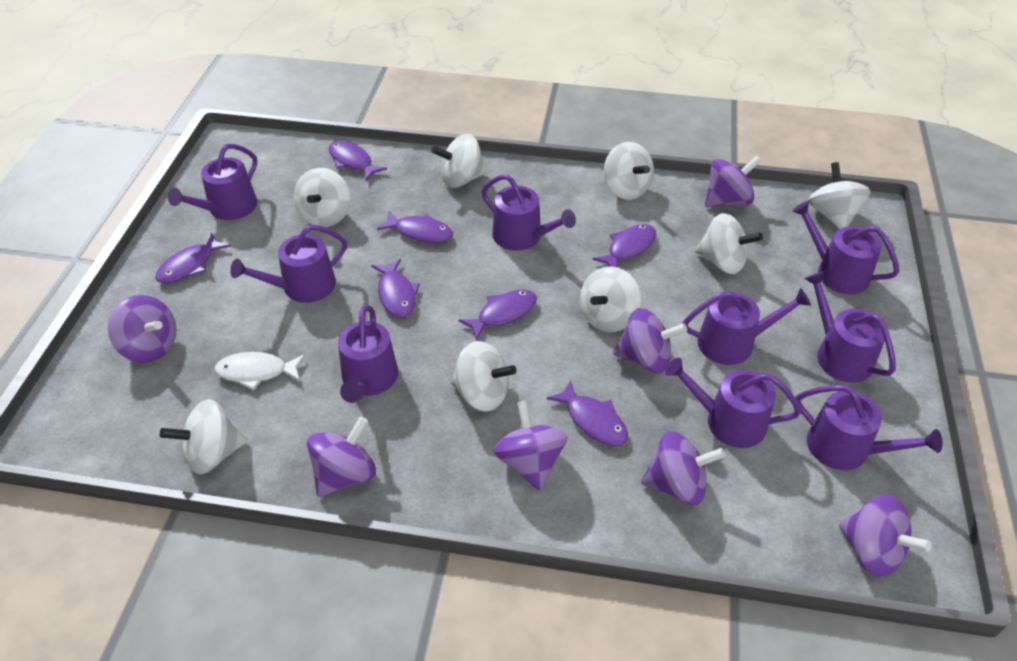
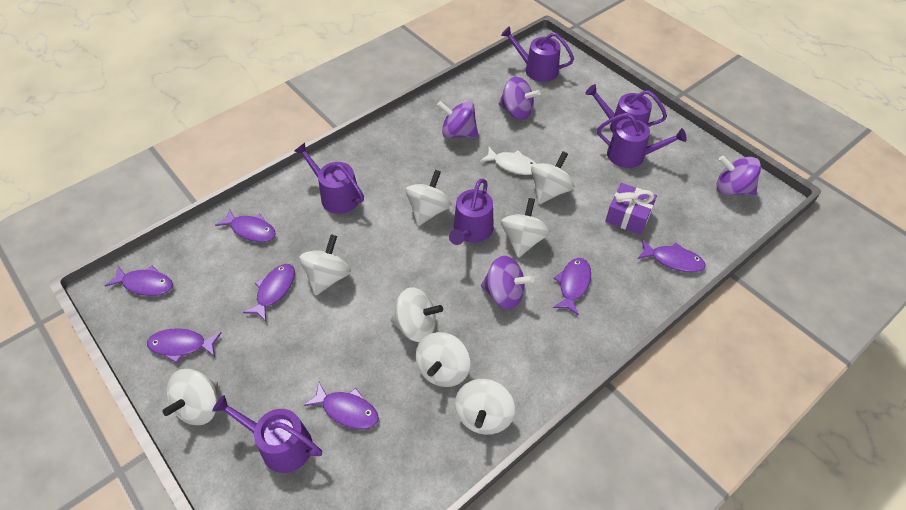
purple gift: none = 0 -> [605,183,657,235] = 1
purple spinning top: [108,295,177,363] [307,416,376,497] [493,400,568,491] [613,308,687,373] [641,431,726,505] [705,156,761,207] [839,494,932,577] = 7 -> [437,101,479,138] [481,256,534,309] [499,77,541,120] [716,155,761,195] = 4
purple watering can: [168,144,257,220] [230,225,347,303] [338,305,398,403] [481,174,576,251] [665,358,802,448] [682,288,811,365] [792,201,900,294] [795,385,943,470] [804,271,896,383] = 9 -> [212,395,322,473] [294,143,364,214] [449,179,494,245] [501,26,574,82] [586,84,667,133] [597,113,687,168] = 6

